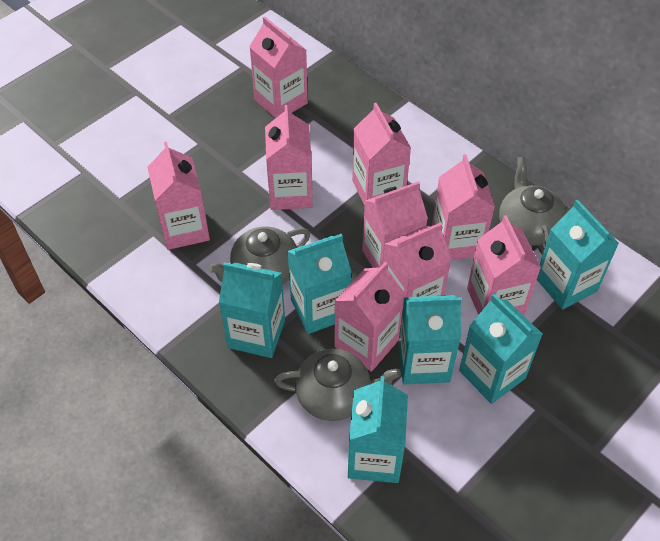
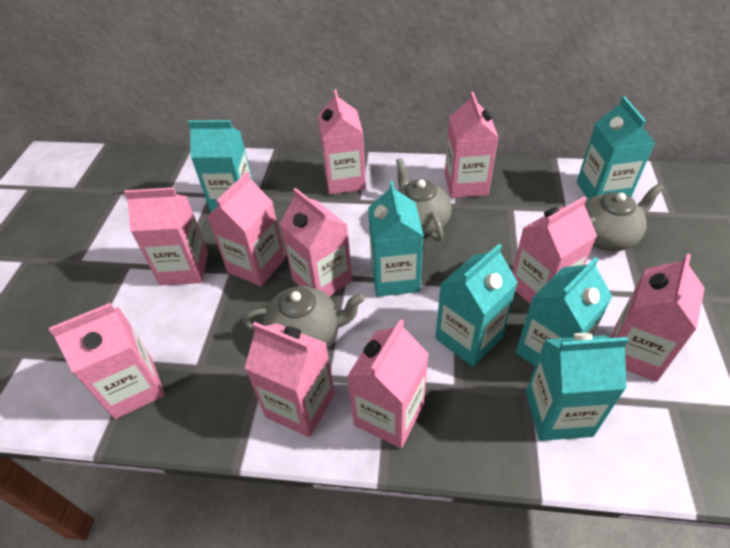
pink carton: [147,142,210,250] [249,16,308,118] [265,105,313,210] [334,262,405,372] [352,103,411,205] [362,181,428,268] [383,222,451,320] [432,154,495,260] [467,215,541,315] = 9 -> [49,303,165,419] [124,187,208,285] [207,172,285,287] [245,322,335,437] [279,188,352,297] [318,90,366,195] [347,319,429,448] [445,92,499,198] [512,196,597,304] [612,254,704,382] = 10

